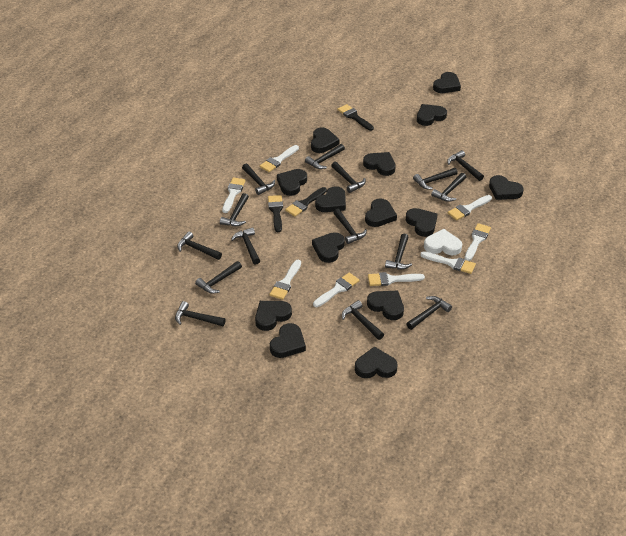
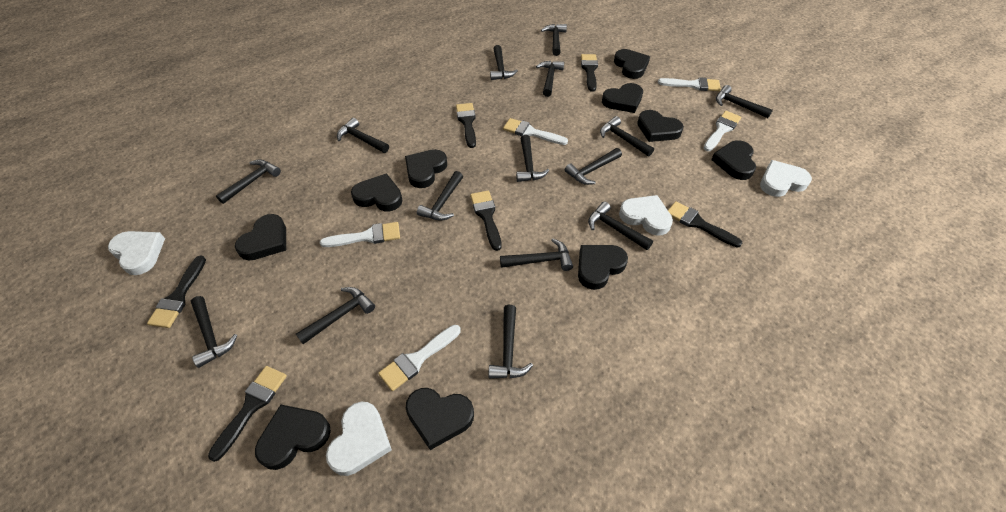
black brush: [268,195,283,232] [285,187,327,217] [337,104,374,131] = 3 -> [147,255,206,328] [208,366,287,462] [456,103,476,148] [470,191,501,251] [581,54,598,92] [668,201,742,247] = 6
black heart: [255,301,292,331] [270,323,306,358] [277,169,307,196] [311,128,339,153] [312,232,345,263] [315,186,346,212] [355,346,398,378] [363,152,396,176] [365,198,397,227] [367,290,404,320] [406,208,438,237] [417,104,447,126] [433,72,461,93] [489,175,524,200] = 14 -> [235,214,286,261] [255,405,331,470] [351,173,402,211] [405,149,447,188] [406,388,474,450] [578,245,628,290] [602,83,643,113] [614,49,650,79] [637,110,684,142] [711,140,756,180] = 10
white brush: [222,177,246,213] [260,145,299,172] [269,260,301,300] [313,273,360,307] [368,272,425,286] [420,251,476,274] [448,195,492,220] [465,223,491,261] = 8 -> [320,222,400,247] [378,325,461,391] [503,118,568,145] [658,77,721,91] [703,111,741,151] = 5
white heart: [424,229,462,255] = 1 -> [108,231,165,275] [326,402,392,476] [619,195,673,236] [760,160,812,197] = 4

